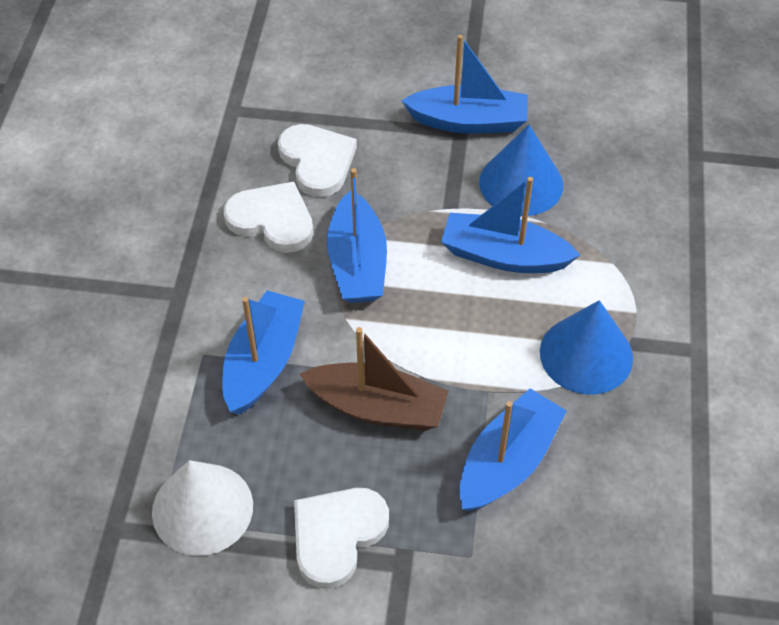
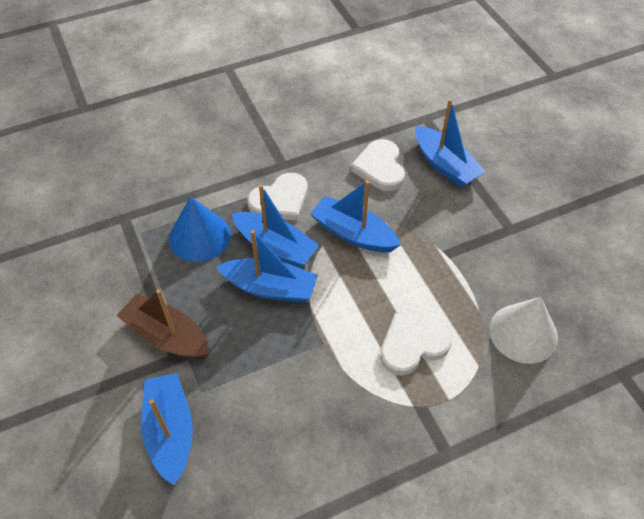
blue cone: [479,125,563,216] [540,300,633,394] = 2 -> [169,196,231,262] = 1

